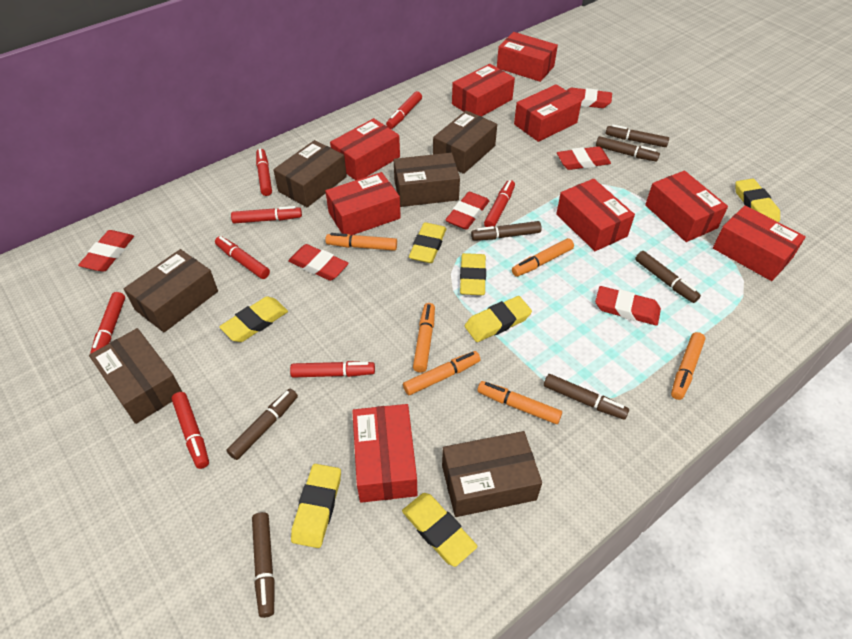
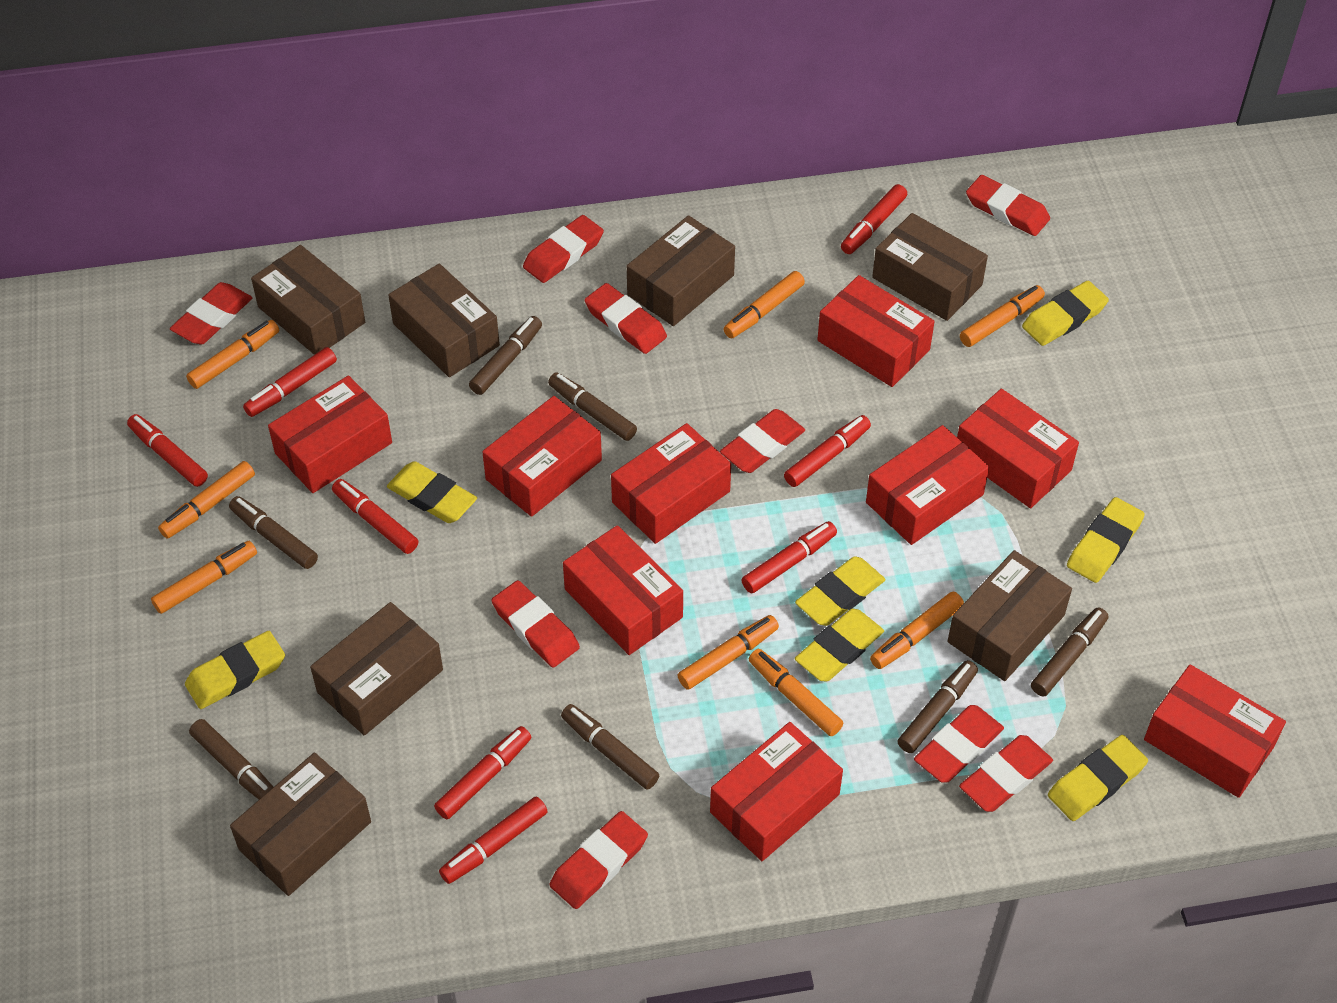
brown box: [89,328,182,424] [124,249,218,332] [273,140,347,207] [394,153,460,207] [433,110,497,174] [442,431,542,517] = 6 -> [230,752,371,896] [251,245,365,355] [310,602,443,735] [388,264,500,377] [627,215,735,326] [872,213,988,321] [948,550,1072,681] = 7
orange marker: [325,233,397,251] [403,351,480,395] [413,303,435,373] [477,381,562,424] [512,238,574,277] [671,332,705,400] = 6 -> [151,541,257,614] [158,461,255,539] [186,320,279,389] [678,615,779,690] [724,271,805,338] [749,649,843,736] [870,591,964,669] [960,285,1045,347] = 8
red eraser: [78,230,134,272] [288,244,349,281] [445,192,489,230] [557,146,611,170] [566,88,612,108] [595,286,661,326] = 6 -> [170,282,252,345] [491,580,580,668] [523,215,604,283] [549,811,648,909] [585,283,667,354] [720,409,805,473] [914,705,1004,783] [959,735,1053,812] [966,175,1050,236] = 9

